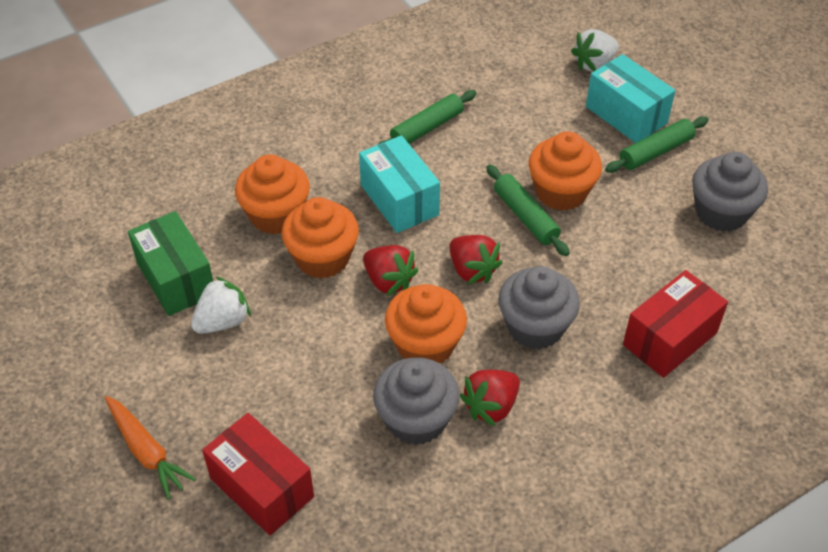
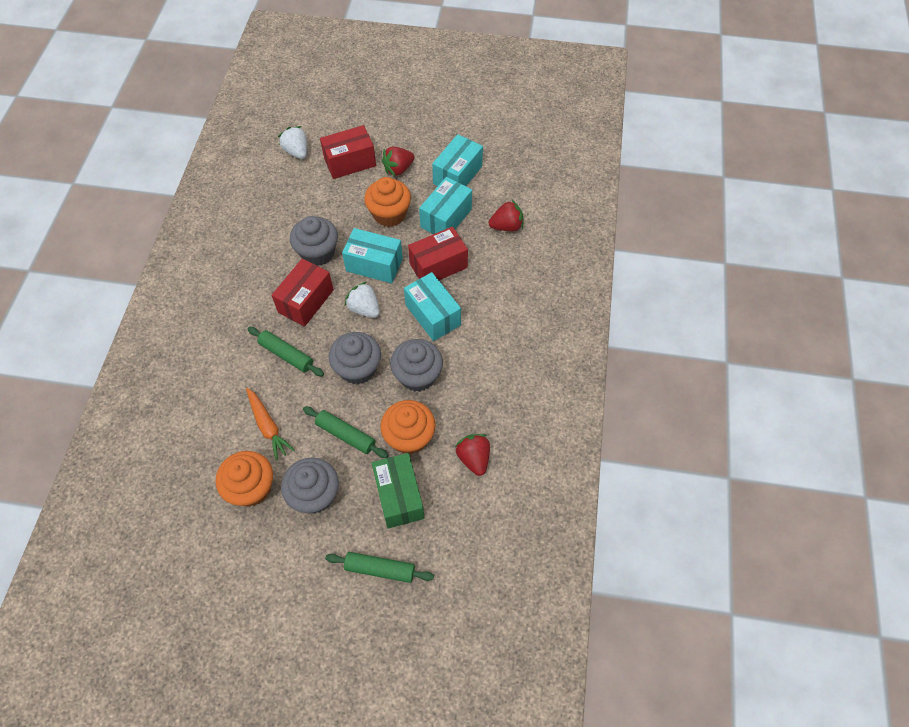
grey cupcake: [373,357,460,445] [498,266,580,350] [692,152,768,232] = 3 -> [281,458,339,514] [290,216,338,266] [329,332,381,384] [390,339,443,392] = 4
orange cupcake: [235,154,310,234] [281,197,359,279] [385,284,467,363] [529,131,602,211] = 4 -> [216,451,273,507] [364,177,411,227] [380,400,435,454] = 3
red box: [202,413,314,536] [623,270,728,378] = 2 -> [271,258,334,327] [320,125,376,179] [408,226,468,280] = 3
turquoise box: [359,135,440,233] [586,54,676,143] = 2 -> [342,228,403,283] [404,272,461,341] [419,177,472,234] [432,134,483,186] = 4

